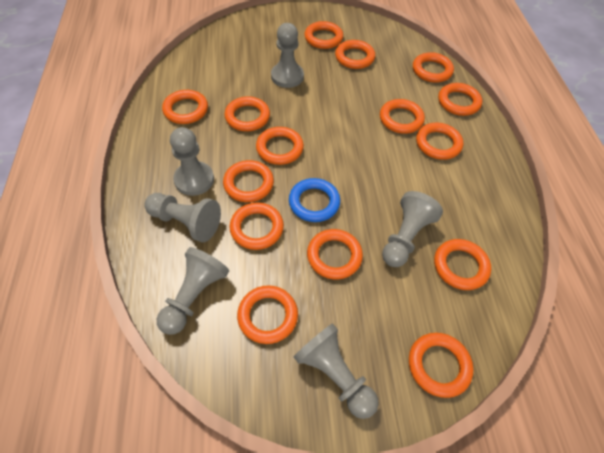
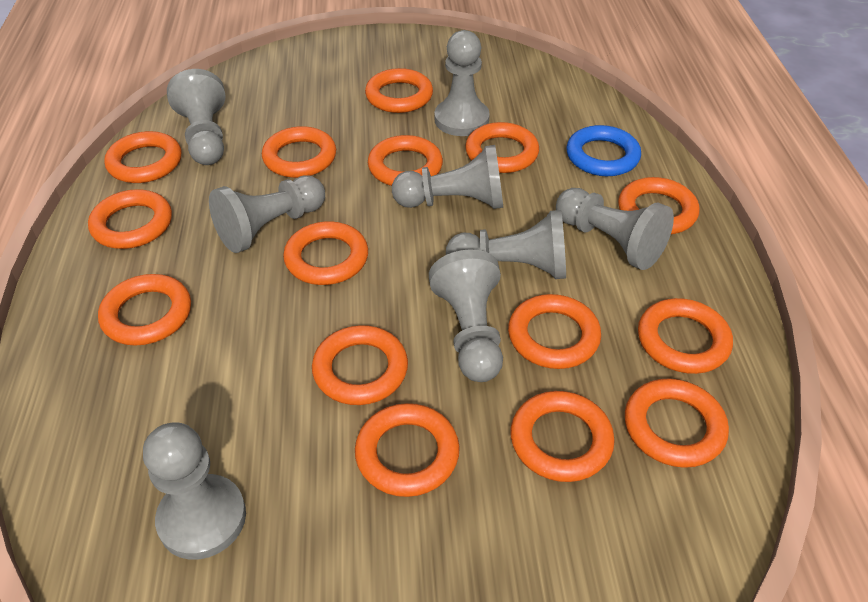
grey pawn: [144,193,221,242] [157,247,229,335] [170,127,214,196] [271,23,304,88] [293,323,379,419] [382,191,443,267] = 6 -> [143,423,246,560] [167,69,226,165] [209,175,325,253] [392,145,503,209] [429,249,503,382] [434,30,490,136] [446,210,566,279] [556,188,674,270] = 8

